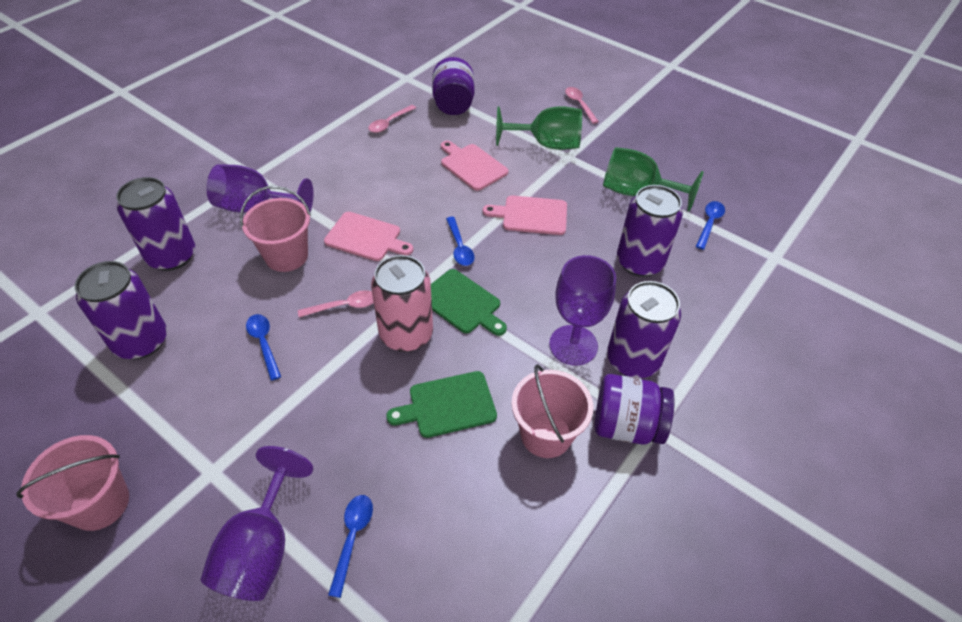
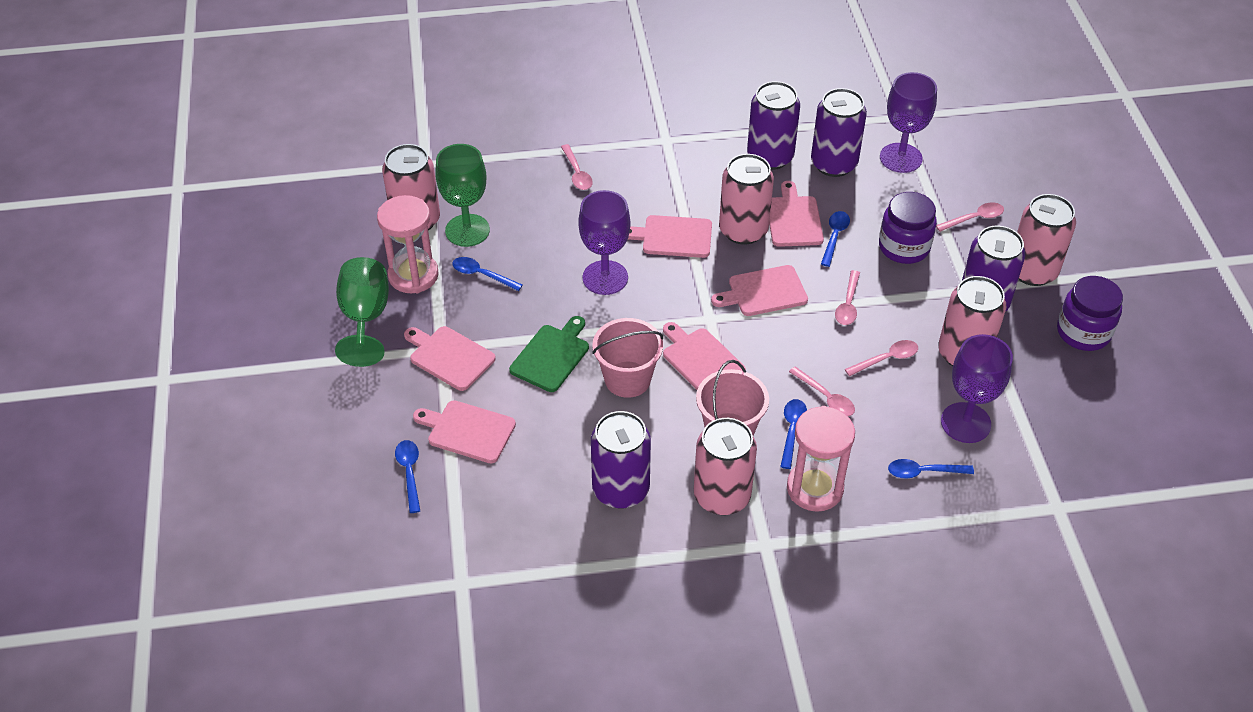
blue spoon: [246,314,281,381] [328,495,373,598] [446,217,474,266] [696,201,725,250] = 4 -> [395,440,420,513] [452,257,523,291] [780,399,807,469] [821,211,850,267] [888,459,974,479] = 5
green cutting board: [386,371,497,438] [431,269,507,336] = 2 -> [509,316,589,392] = 1
pink bucket: [16,435,129,531] [240,186,311,272] [511,364,593,458] = 3 -> [592,318,663,398] [696,360,769,436] = 2
pink can: [371,255,433,352] = 1 -> [382,144,440,231] [694,418,757,515] [719,154,774,245] [938,276,1006,366] [1017,194,1076,286] = 5
pink cutting board: [324,212,413,261] [441,141,509,191] [483,195,567,235] = 3 -> [404,326,496,391] [413,400,516,463] [628,215,712,258] [663,322,746,390] [711,265,808,316] [769,181,824,247] = 6
pink hourglass: none = 0 -> [377,195,439,293] [787,406,855,512] = 2
pink spoon: [298,290,374,317] [368,105,416,133] [565,87,599,124] = 3 -> [561,144,593,190] [789,366,855,416] [835,270,860,325] [845,340,918,376] [936,202,1004,232] = 5

